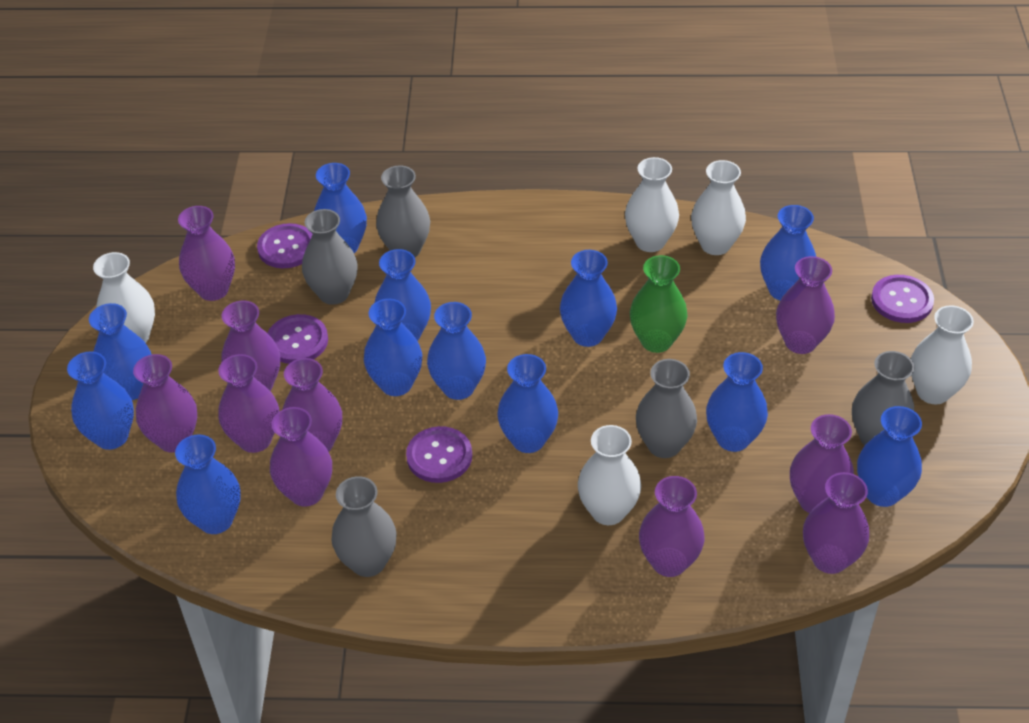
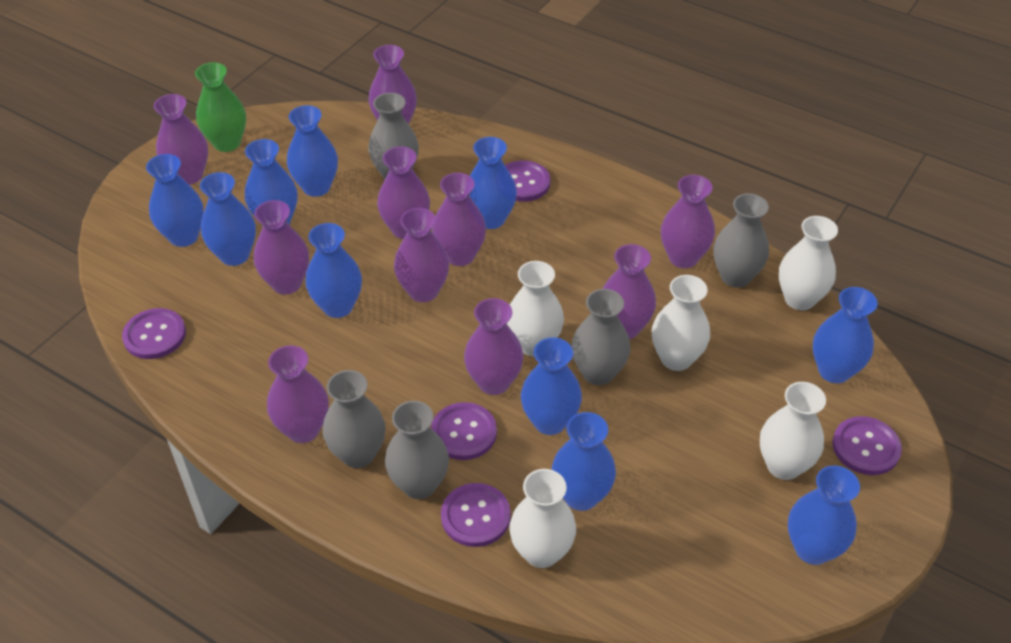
blue vase: [67,351,134,450] [89,303,152,400] [175,435,241,534] [314,163,367,253] [364,299,422,396] [375,249,431,341] [427,302,486,400] [497,354,558,453] [560,250,617,347] [706,352,768,452] [760,205,816,300] [857,406,922,507] = 12 -> [146,154,204,247] [200,172,256,266] [245,139,298,226] [287,105,338,197] [306,223,362,318] [469,137,517,229] [521,337,582,435] [551,412,616,511] [788,465,860,565] [813,287,878,383] = 10
purple button: [257,223,312,268] [268,314,328,364] [406,426,472,483] [871,275,934,323] = 4 -> [122,308,186,359] [431,402,497,460] [441,483,511,547] [505,161,550,202] [832,416,902,475] = 5

